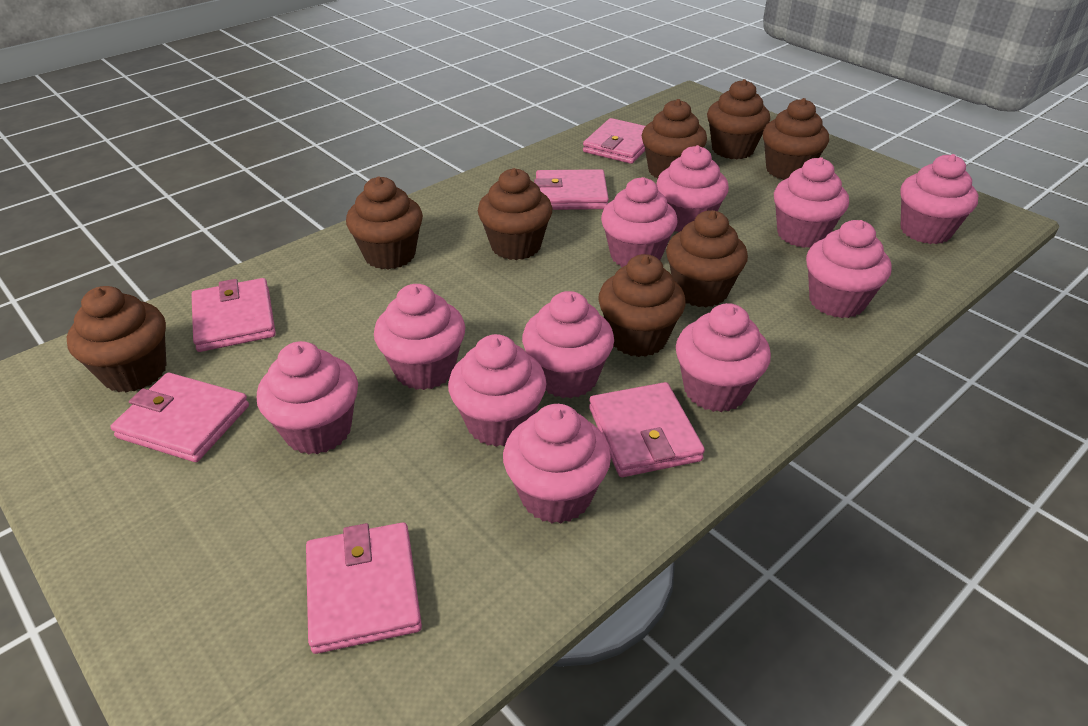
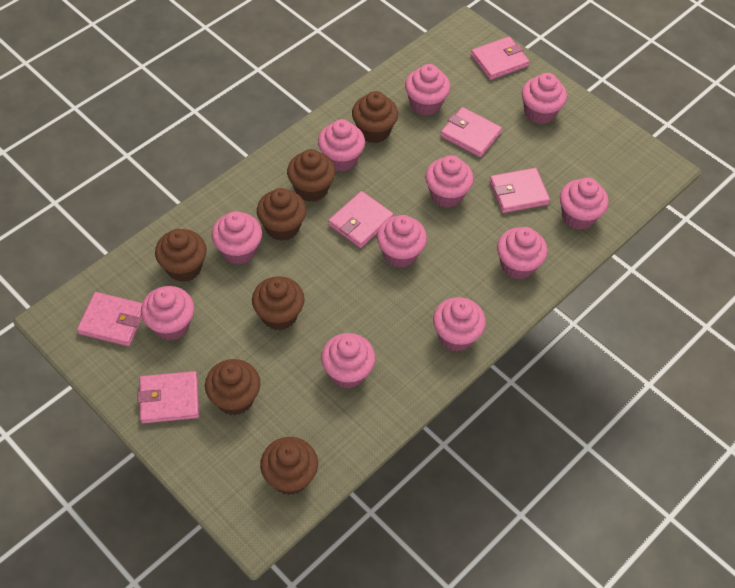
brown cupcake: [67,286,167,393] [346,176,423,269] [478,168,552,260] [598,254,686,357] [642,99,707,179] [666,210,748,307] [707,79,770,159] [763,98,829,180] = 8 -> [155,229,207,282] [205,359,260,415] [252,276,305,330] [257,188,306,241] [260,437,318,495] [287,149,335,202] [352,91,398,143] = 7

